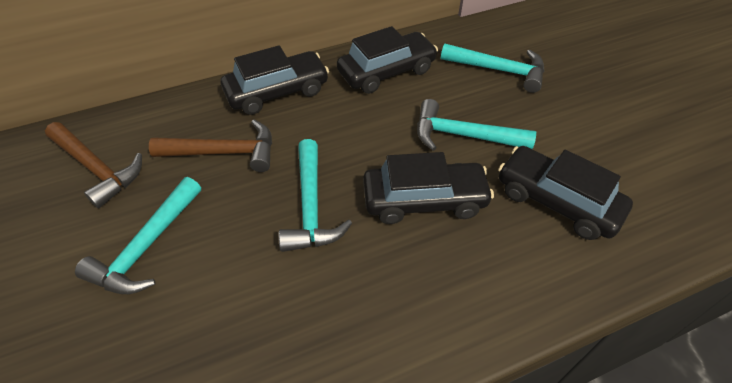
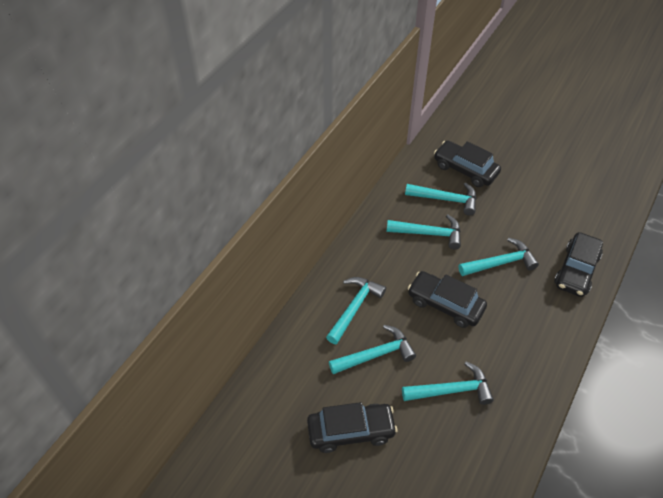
brown hammer: [45,122,142,208] [149,120,272,172] = 2 -> none = 0
turquoise hammer: [75,177,201,294] [278,139,352,252] [417,99,536,151] [441,43,544,93] = 4 -> [326,277,386,344] [329,325,416,374] [387,215,461,249] [402,361,494,405] [405,182,476,216] [459,238,539,276] = 6

